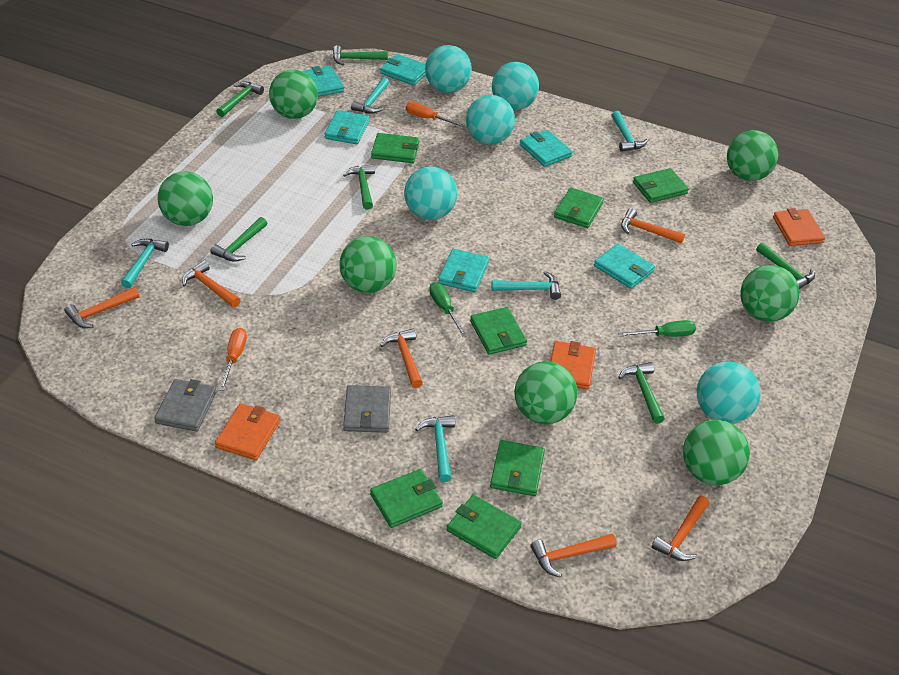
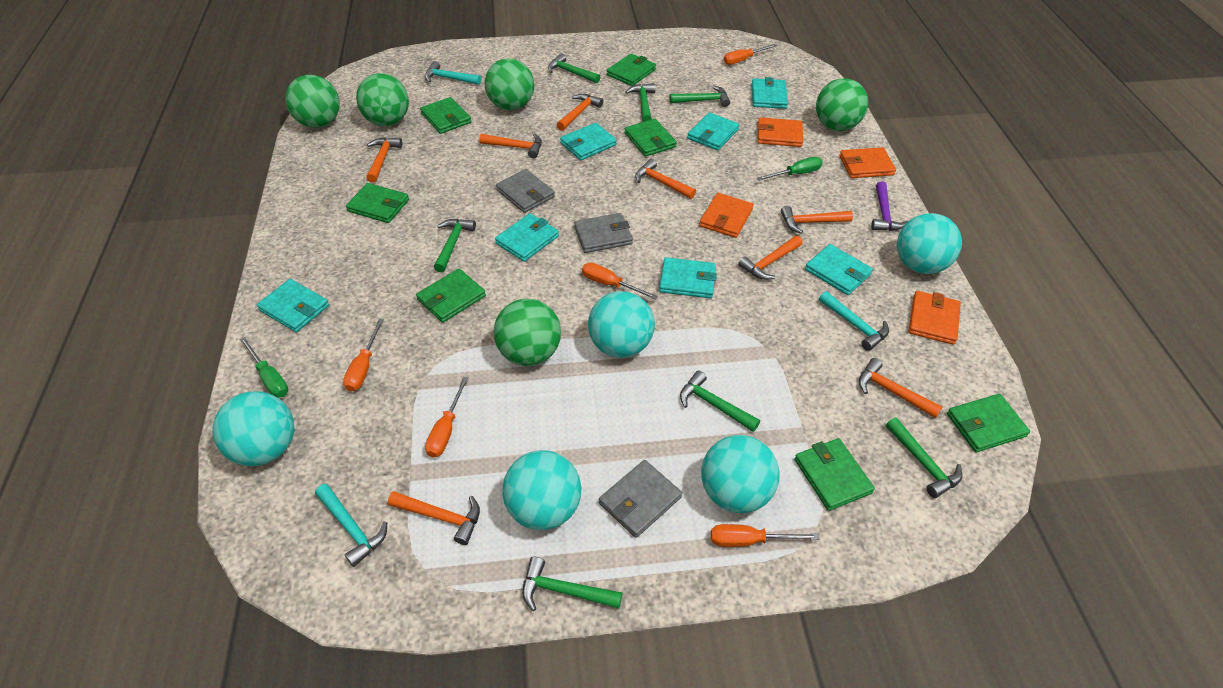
green ball: [158,172,213,226] [269,69,318,119] [339,236,397,293] [514,361,577,424] [683,420,750,485] [727,130,779,181] [740,265,799,322] = 7 -> [285,75,340,128] [356,73,409,126] [485,58,534,110] [493,299,561,366] [816,78,868,131] = 5
green hammer: [210,217,267,262] [216,81,264,117] [333,45,388,65] [343,164,375,210] [618,362,665,424] [756,242,815,289] = 6 -> [434,219,476,272] [522,556,622,611] [548,53,600,83] [625,83,655,122] [670,86,730,107] [680,371,760,432] [886,418,963,498] = 7
grey wallet: [154,379,217,432] [343,385,391,433] = 2 -> [496,169,555,213] [574,213,633,253] [599,460,682,538] = 3
orange hammer: [64,287,139,328] [182,260,240,307] [380,329,423,388] [530,534,617,578] [621,208,685,244] [651,496,709,561] = 6 -> [366,137,402,182] [388,491,480,545] [479,134,542,158] [557,94,603,131] [635,159,696,199] [738,236,802,280] [781,206,853,234] [859,358,942,418] = 8
orange screwdriver: [219,328,247,391] [406,102,466,128] = 2 -> [343,319,384,391] [425,377,469,457] [582,263,658,300] [711,524,819,547] [724,44,777,65] = 5
orange wallet: [215,403,281,460] [550,341,596,390] [773,208,825,246] = 3 -> [699,193,754,238] [757,117,803,147] [839,147,896,178] [908,291,961,345] = 4
purple hammer: none = 0 -> [871,181,908,231] = 1
turquoise hammer: [121,239,169,288] [351,77,390,114] [415,415,455,482] [492,271,561,300] [612,111,648,152] = 5 -> [315,484,387,567] [425,61,481,85] [819,291,889,351] = 3
turquoise wallet: [302,66,344,97] [324,110,369,144] [380,54,426,86] [438,248,489,292] [520,130,573,167] [594,244,655,289] = 6 -> [257,279,329,332] [495,213,559,262] [560,123,617,160] [659,257,717,298] [687,112,740,150] [751,77,788,109] [805,244,873,295] = 7

